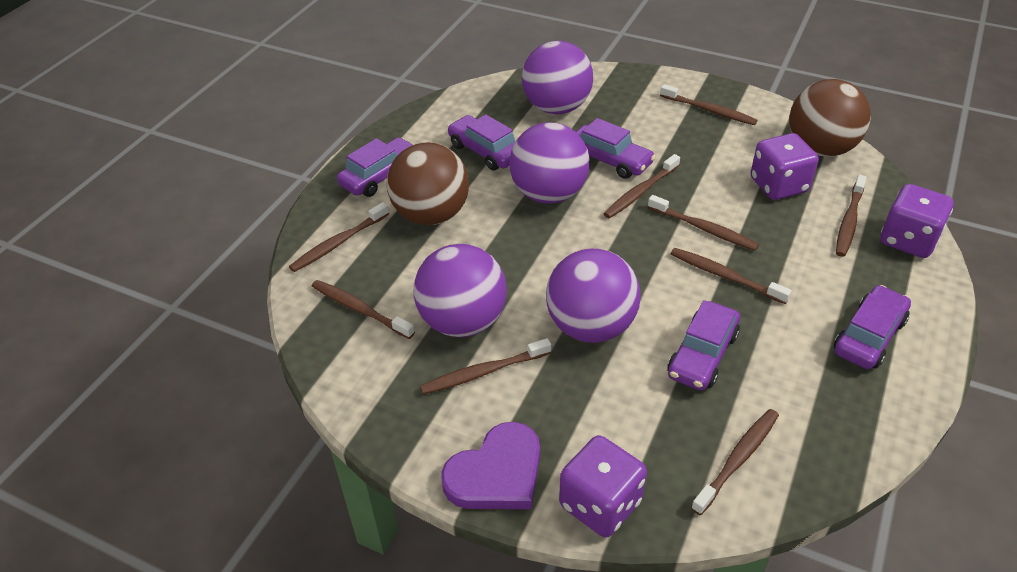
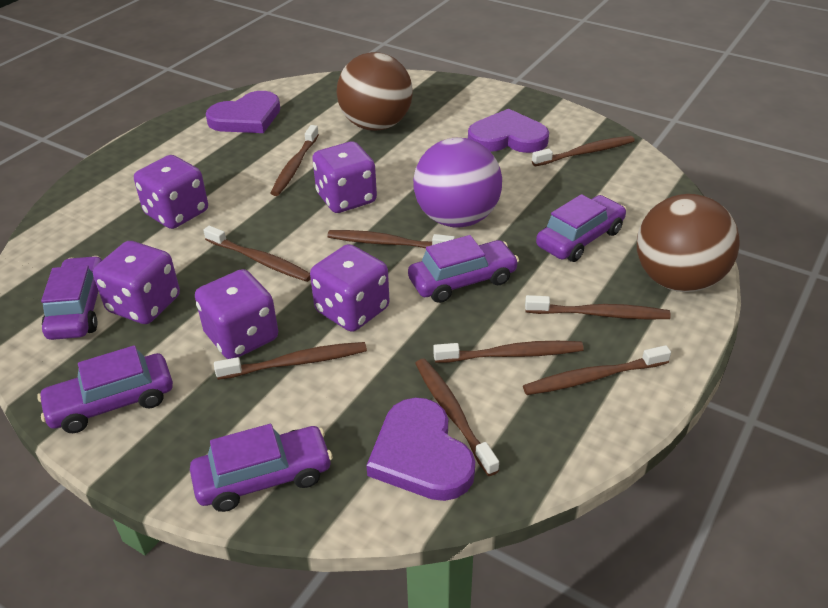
purple ball: [414,244,507,337] [509,122,590,204] [522,41,593,114] [546,248,641,343] = 4 -> [413,138,502,227] = 1
purple dice: [559,435,647,537] [751,133,819,200] [881,184,954,258] = 3 -> [93,241,180,324] [134,155,208,229] [195,269,278,359] [310,244,390,332] [312,141,377,213] = 5
purple heart: [441,422,540,509] = 1 -> [206,91,280,133] [366,398,475,501] [468,109,549,153] = 3

